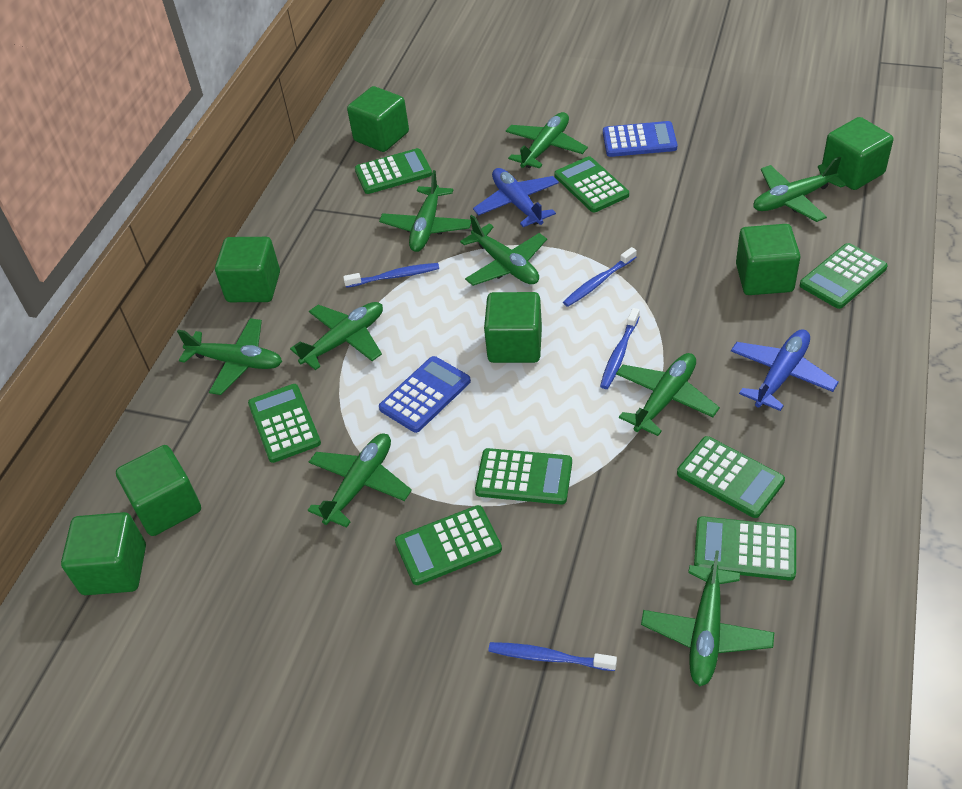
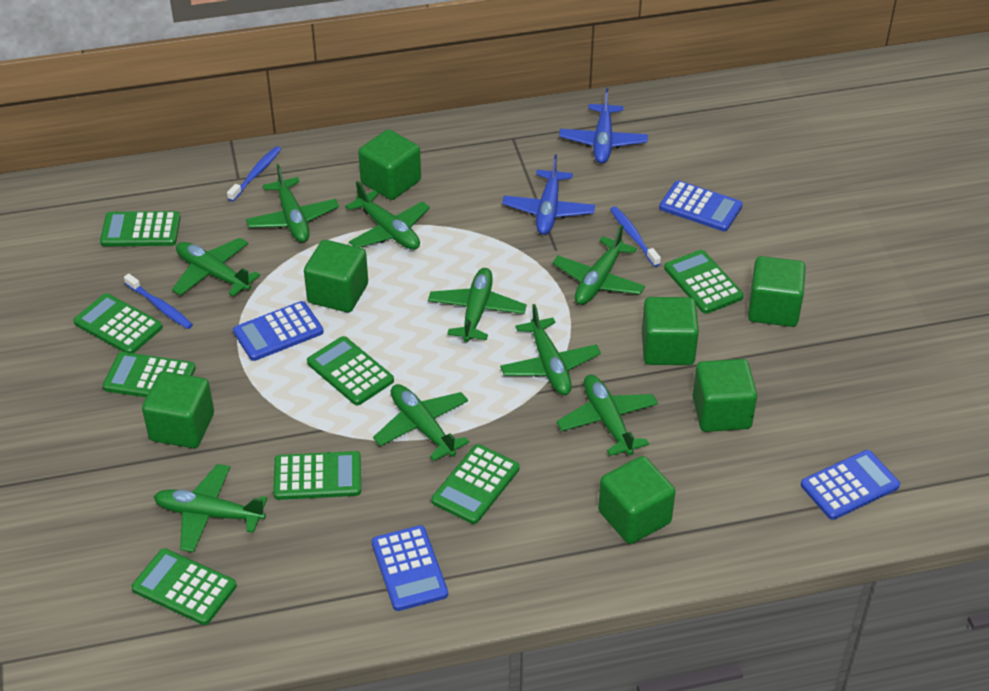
blue calculator: [379,356,471,433] [603,121,677,157] = 2 -> [233,301,324,361] [372,525,448,611] [659,180,743,231] [801,450,900,520] = 4
blue toothbrush: [343,263,439,288] [488,642,617,671] [563,247,636,307] [600,308,640,389] = 4 -> [124,274,193,329] [227,146,281,202] [610,206,661,267] = 3

